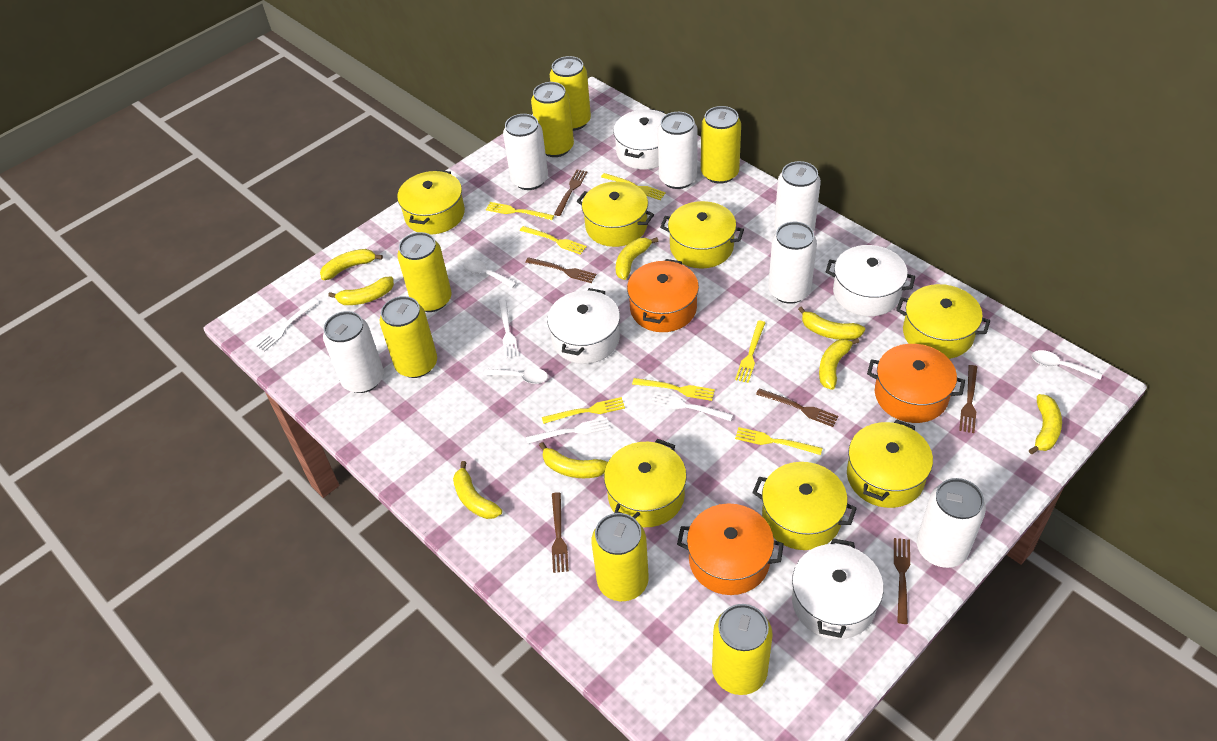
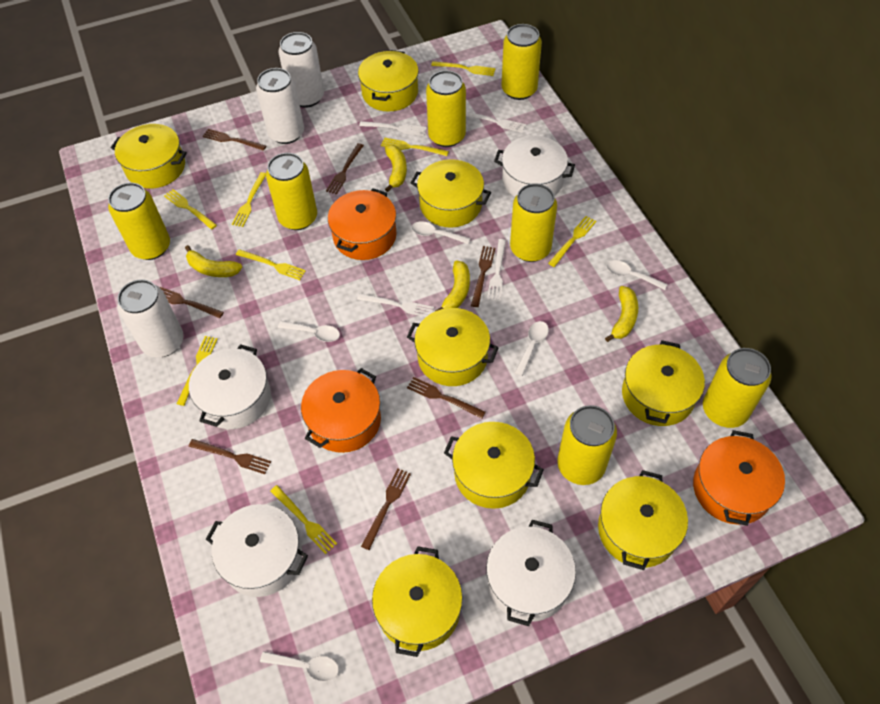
brown fork: [525,257,596,283] [552,492,569,573] [554,170,587,216] [756,388,838,427] [894,538,910,624] [959,365,977,433] = 6 -> [160,287,224,318] [189,439,271,474] [203,129,266,151] [326,143,364,194] [361,468,411,550] [407,377,486,419] [471,246,495,307] = 7
white can: [323,311,384,393] [503,114,548,190] [658,112,698,189] [768,222,817,304] [774,161,821,232] [917,478,986,568] = 6 -> [117,279,184,357] [256,68,304,144] [279,32,324,108] = 3
white spoon: [464,259,516,288] [483,368,548,384] [1032,350,1102,380] = 3 -> [260,651,339,682] [278,321,340,342] [412,221,471,244] [515,321,549,376] [606,260,667,290] = 5
yellow banana: [320,249,383,280] [328,276,394,305] [453,461,502,519] [539,442,608,478] [616,237,658,280] [798,306,865,340] [819,338,859,390] [1029,394,1062,454] = 8 -> [185,245,242,277] [385,145,407,192] [435,260,470,311] [605,286,638,342] = 4
yellow fork: [486,202,554,220] [520,226,587,255] [542,397,625,424] [601,173,666,200] [632,378,715,401] [735,321,766,383] [735,427,822,455] = 7 -> [164,189,217,229] [177,336,218,406] [232,172,266,227] [236,249,306,280] [270,485,337,554] [381,137,449,156] [431,61,495,76] [548,216,596,267] = 8
yellow pot: [397,170,465,235] [577,182,654,247] [604,439,687,527] [660,201,744,269] [752,462,857,550] [847,419,933,508] [896,284,990,359] = 7 -> [111,124,187,189] [358,50,419,112] [372,546,463,657] [407,308,499,386] [411,159,491,228] [444,422,544,509] [598,470,688,570] [622,340,705,426] = 8

